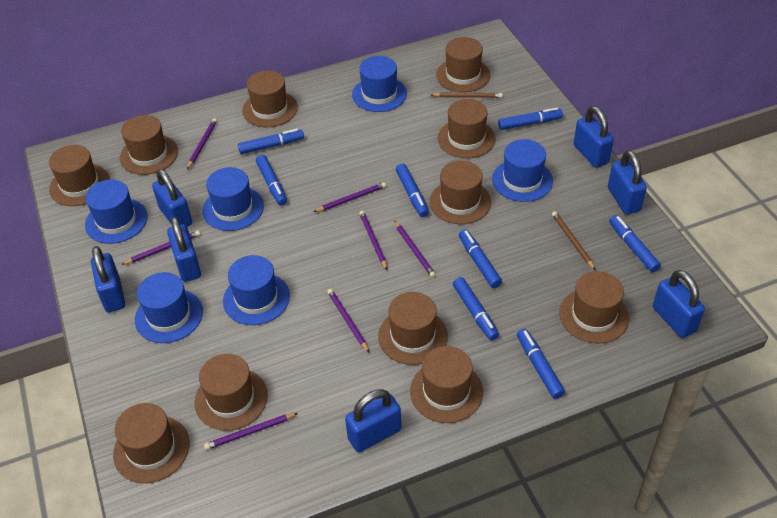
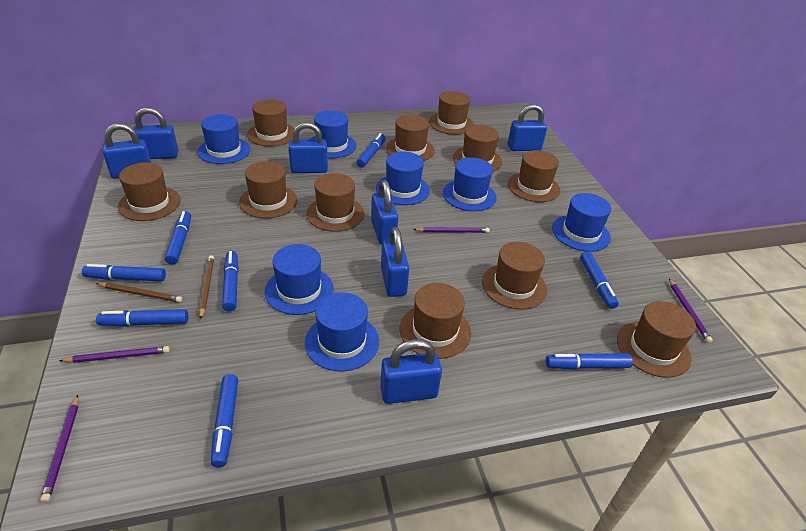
blue hat: [85,180,147,244] [135,272,203,343] [202,167,264,231] [223,255,290,325] [352,56,407,112] [492,139,553,202] = 6 -> [197,114,250,164] [265,244,334,315] [305,293,379,371] [311,110,357,158] [376,151,430,205] [443,157,497,211] [552,193,611,252] = 7
purple pencil: [121,230,200,265] [187,119,217,169] [204,413,298,450] [314,182,386,212] [327,289,369,352] [359,211,387,270] [394,221,436,278] = 7 -> [40,395,78,503] [59,346,170,363] [413,227,490,233] [669,279,713,343] = 4

